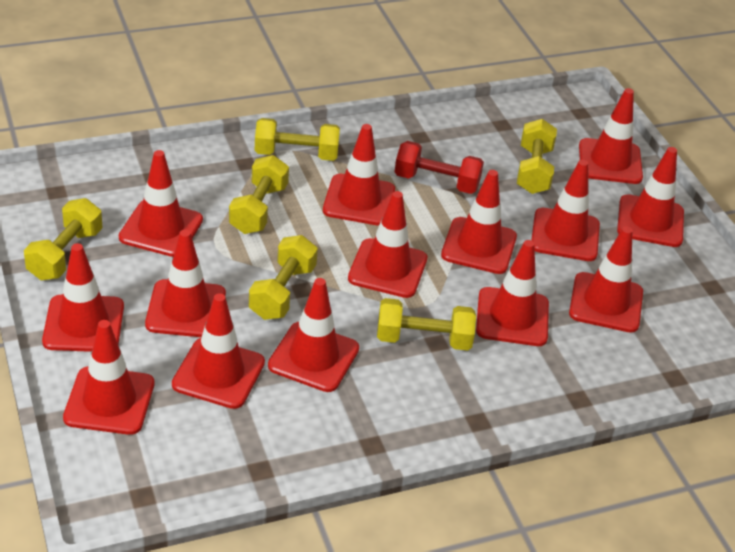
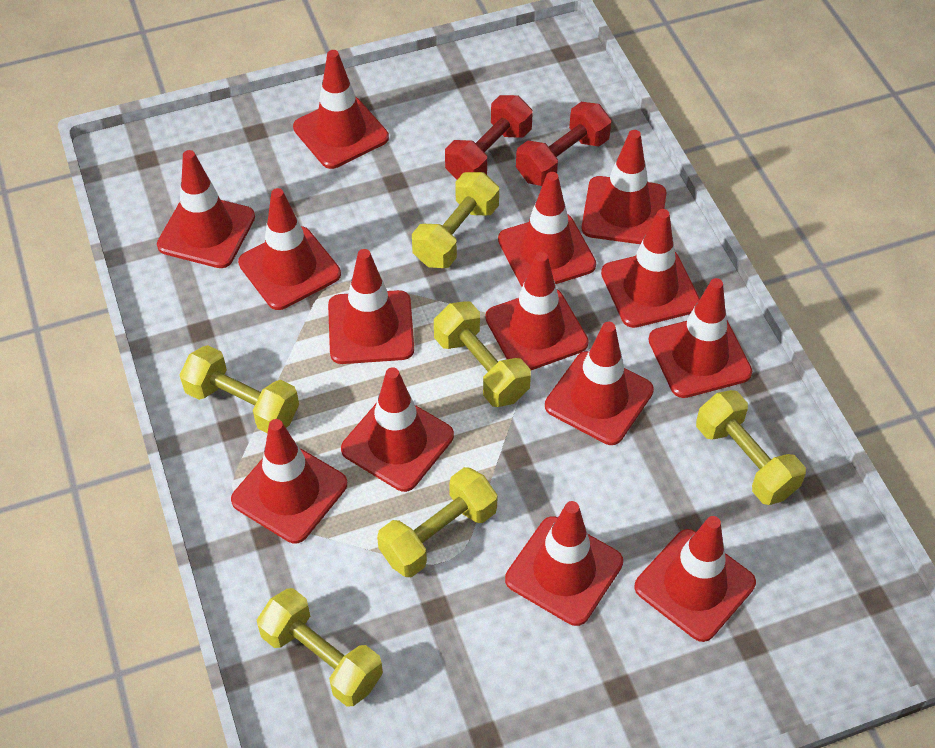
red dumbbell: [395,141,484,194] = 1 -> [445,95,533,180] [516,102,612,186] = 2

